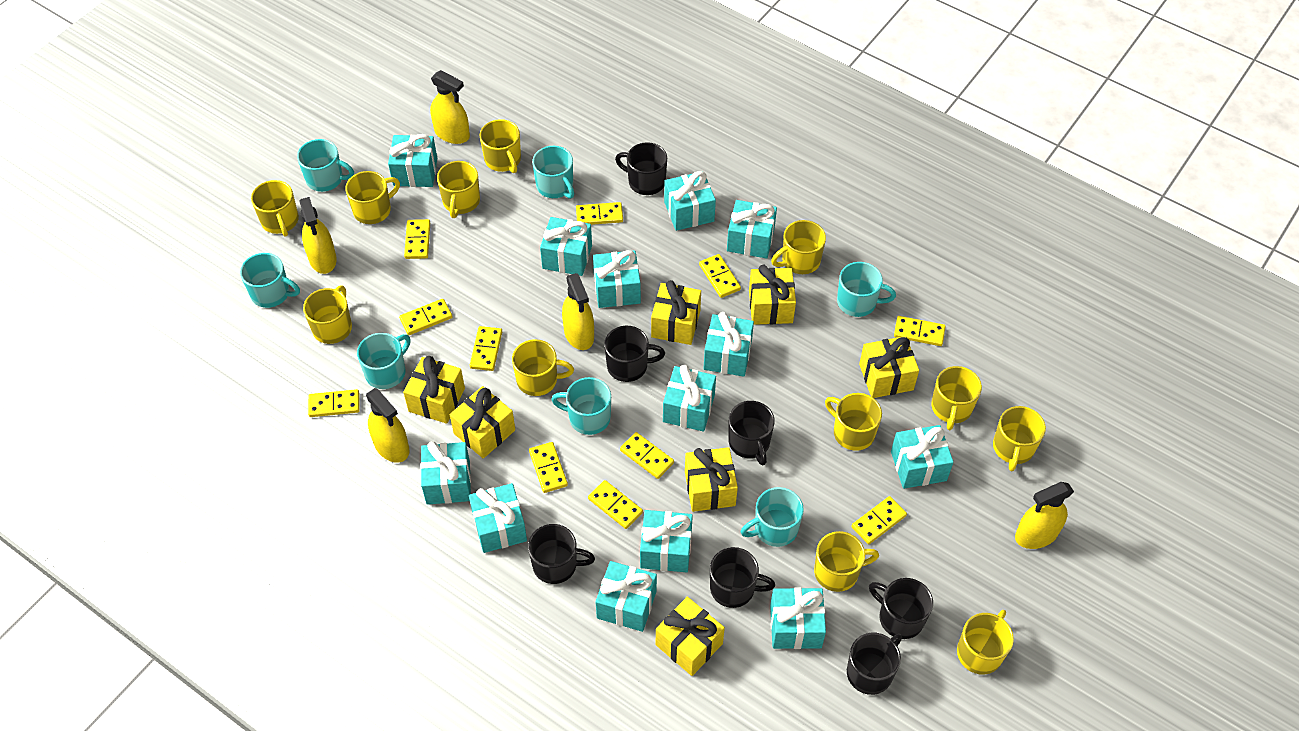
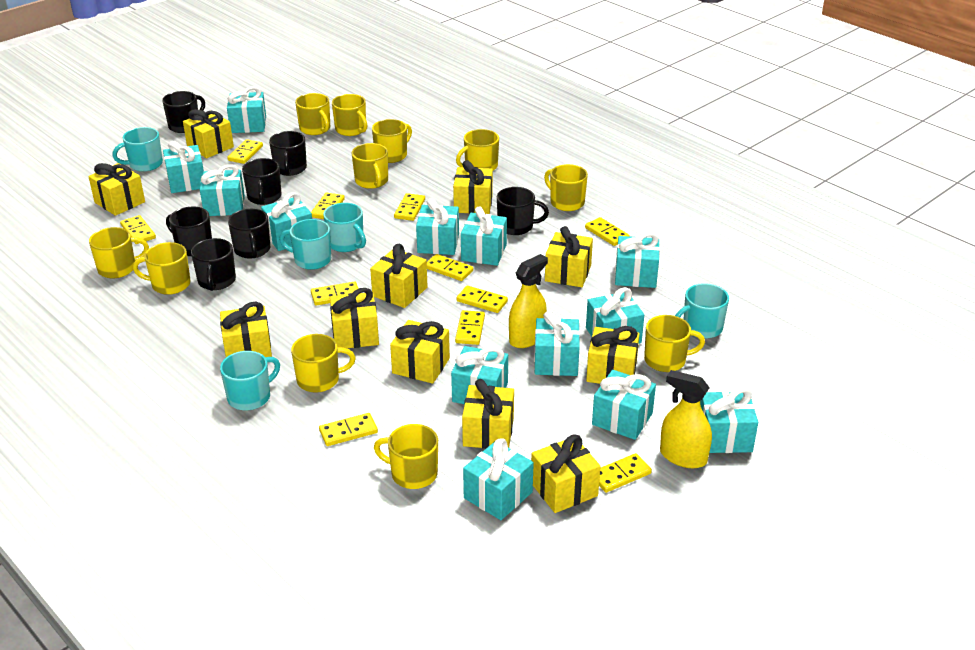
turquoise mug: [240,253,300,308] [297,139,354,192] [357,333,411,389] [532,146,574,199] [551,377,611,435] [741,487,804,547] [837,262,896,317] = 7 -> [112,127,163,172] [220,351,280,411] [279,219,331,270] [323,203,366,252] [675,283,729,339] = 5
yellow gift: [403,356,465,424] [450,386,515,459] [651,280,701,345] [656,597,725,676] [685,447,738,512] [749,265,796,325] [859,336,919,398] = 7 -> [88,163,145,216] [183,109,234,158] [220,302,272,357] [330,288,379,348] [370,244,428,308] [390,320,450,384] [453,160,493,214] [462,379,514,449] [531,434,601,513] [545,226,593,287] [586,326,639,384] = 11
yellow mug: [251,180,299,237] [303,285,352,344] [345,171,400,224] [437,161,480,218] [480,119,521,173] [512,339,574,396] [771,220,826,274] [814,531,879,592] [825,393,882,451] [931,366,982,430] [957,610,1014,675] [993,406,1046,471] = 12 -> [89,227,149,278] [133,242,191,295] [291,334,356,393] [295,93,330,135] [332,94,367,136] [352,143,388,189] [372,119,412,163] [374,424,438,489] [456,129,499,170] [544,164,588,211] [644,315,705,372] = 11
yellow spray bottle: [299,197,337,274] [366,388,410,463] [430,70,470,144] [562,273,594,350] [1015,482,1074,549] = 5 -> [509,254,548,348] [660,370,712,468] = 2

